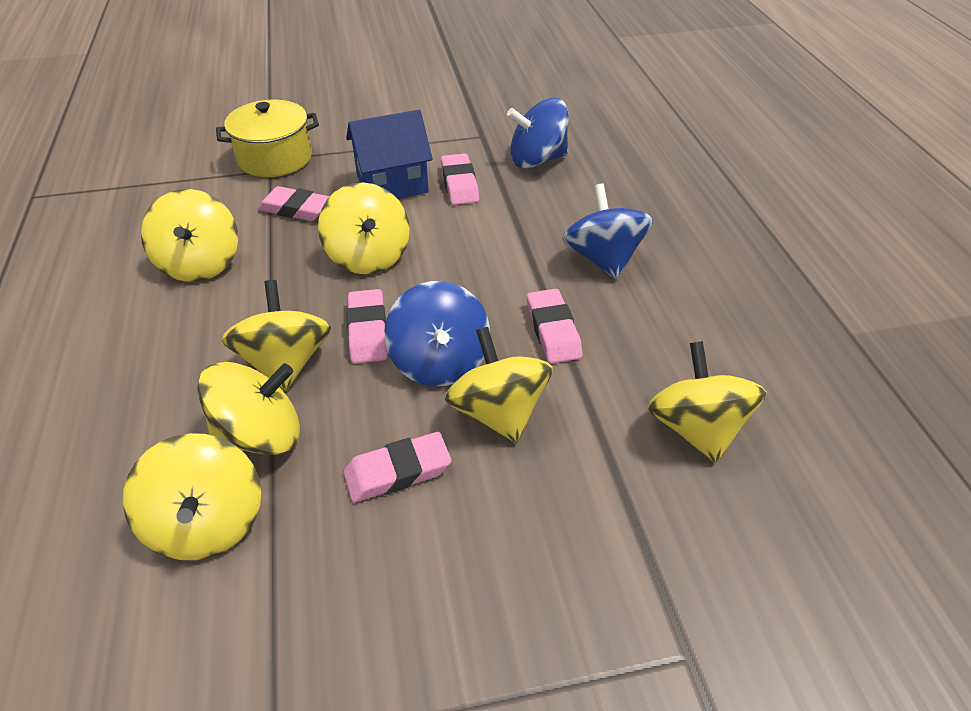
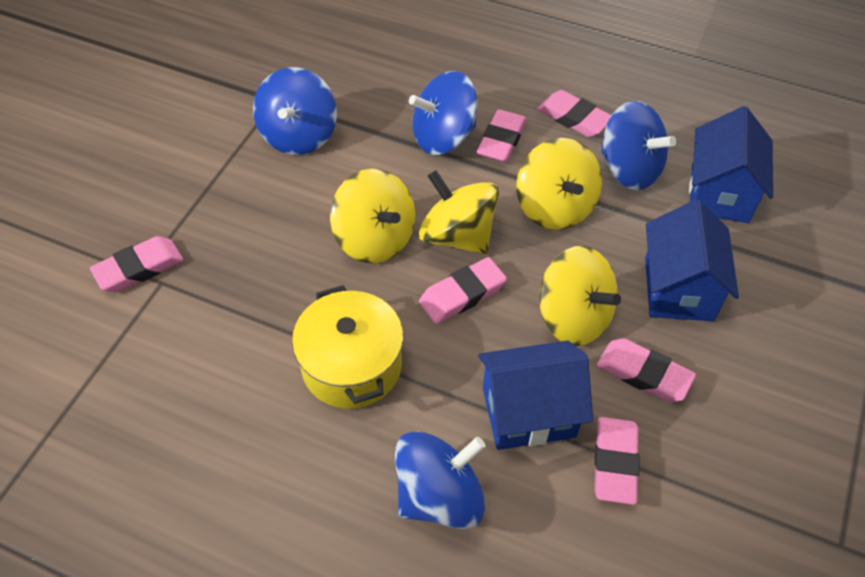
blue house: [346,110,433,199] = 1 -> [478,341,593,450] [645,199,739,321] [689,106,773,223] = 3
blue spinning top: [385,281,490,386] [507,98,568,168] [562,184,653,280] = 3 -> [253,67,337,155] [395,431,485,529] [409,71,477,155] [600,101,676,190] = 4
pink eraser: [258,186,330,221] [343,432,452,503] [347,289,388,364] [441,153,479,205] [527,289,582,364] = 5 -> [90,236,183,292] [419,257,507,324] [477,110,527,162] [537,90,611,137] [594,417,640,505] [597,338,696,402] = 6
yellow spinning top: [123,433,261,560] [141,189,238,282] [197,362,300,455] [221,280,331,392] [318,182,410,274] [444,327,553,443] [647,341,767,463] = 7 -> [330,169,415,263] [419,170,499,254] [516,138,602,230] [539,246,621,346] = 4

